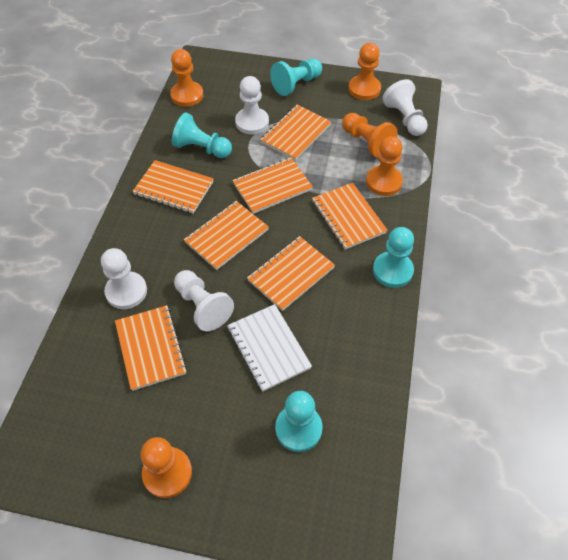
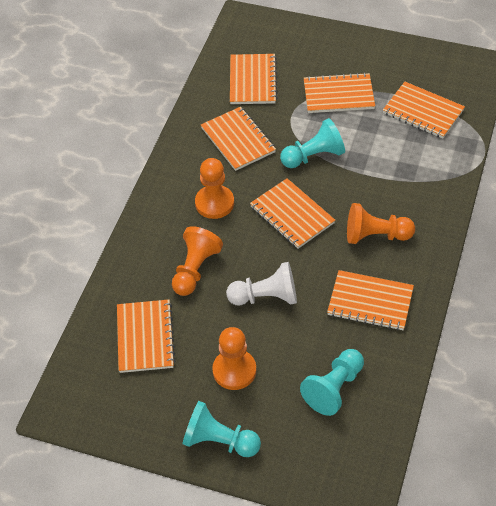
orange pawn: [141,437,192,498] [170,49,203,107] [342,113,397,158] [348,43,381,100] [366,136,403,196] = 5 -> [172,226,223,296] [195,158,234,219] [212,327,256,390] [347,203,415,244] = 4
turquoise pawn: [172,113,232,158] [270,59,322,96] [275,391,322,452] [373,227,414,288] = 4 -> [182,401,261,457] [280,118,345,168] [300,349,364,416] = 3
white notebook: [227,304,312,392] = 1 -> none = 0
white pawn: [101,248,147,309] [174,270,234,331] [235,76,269,134] [382,79,428,136] = 4 -> [226,262,297,306] = 1

